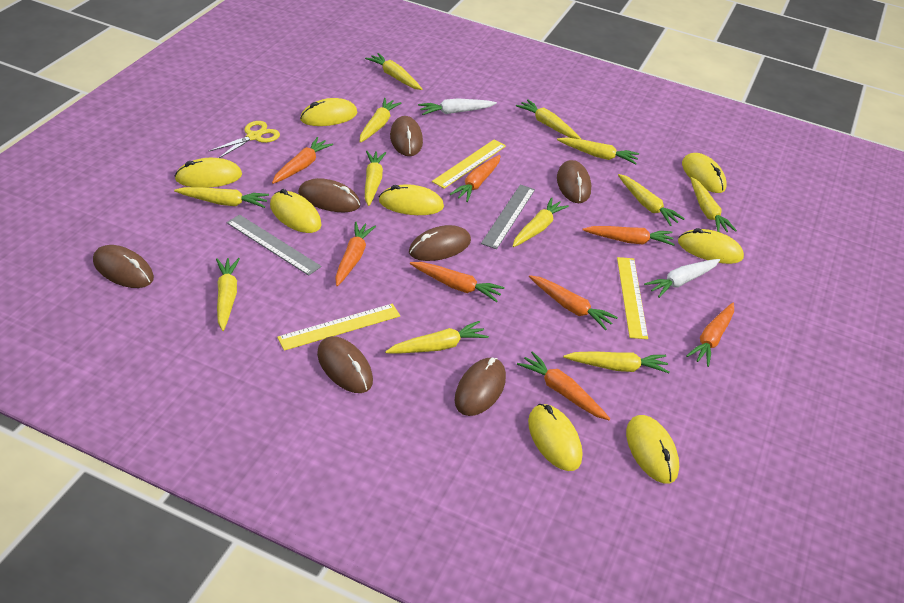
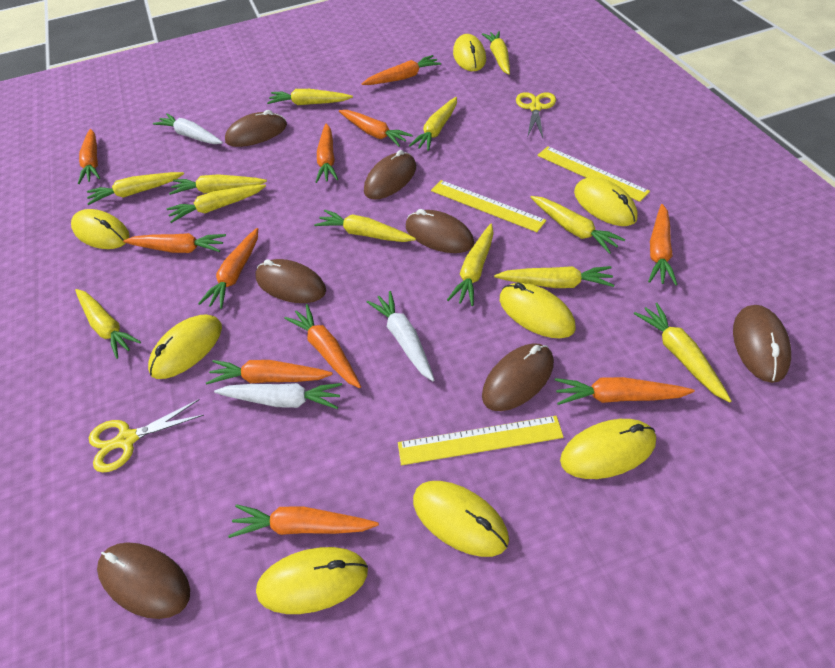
grey ruler: [227,214,321,276] [481,184,535,249] = 2 -> none = 0
orange carrot: [272,137,333,184] [335,222,376,286] [410,262,505,302] [450,155,501,202] [517,351,610,420] [529,275,618,330] [582,226,675,246] [686,302,734,367] = 8 -> [78,129,100,184] [123,233,226,253] [198,228,258,309] [206,360,333,384] [228,504,379,538] [284,304,361,388] [316,124,338,183] [339,110,413,147] [362,55,441,85] [555,377,695,405] [648,204,678,285] = 11
white carrot: [418,98,497,115] [644,259,720,298] = 2 -> [153,113,223,144] [214,383,342,409] [367,291,434,381] = 3
yellow scissors: [209,121,280,158] = 1 -> [89,399,204,473] [516,92,556,138] = 2

